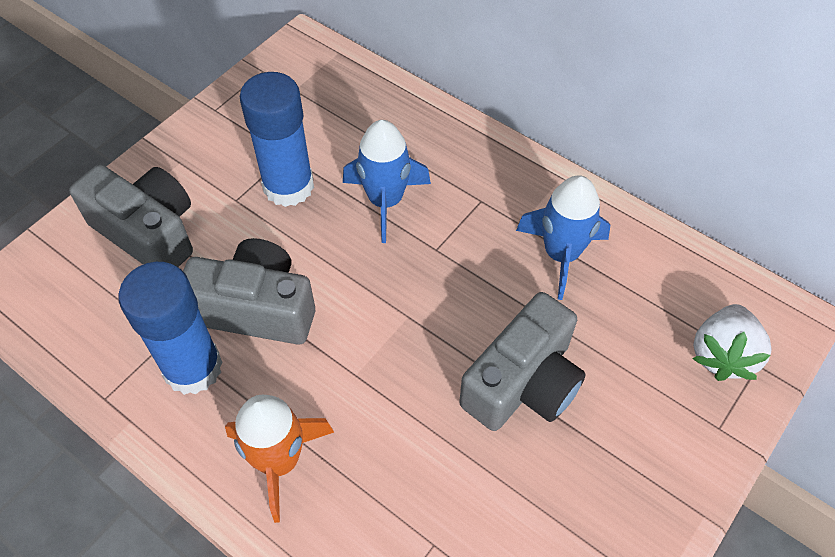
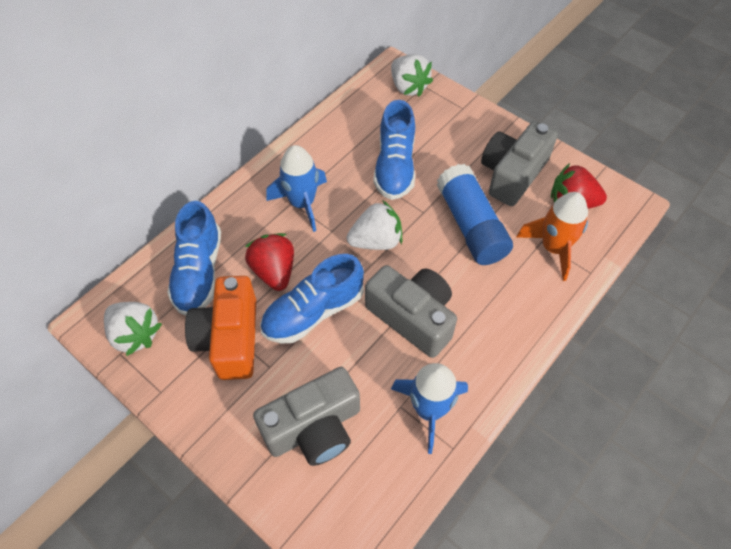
blue glue stick: [118,262,223,395] [240,72,314,207] = 2 -> [437,164,513,265] = 1
blue shoe: none = 0 -> [167,201,221,316] [260,254,364,343] [373,100,415,200] = 3
orange camera: none = 0 -> [185,276,256,380] = 1
red strawberry: none = 0 -> [245,233,294,291] [551,163,607,209] = 2
white strawberry: [692,304,771,381] = 1 -> [104,302,162,356] [347,200,402,250] [391,54,433,97] = 3

